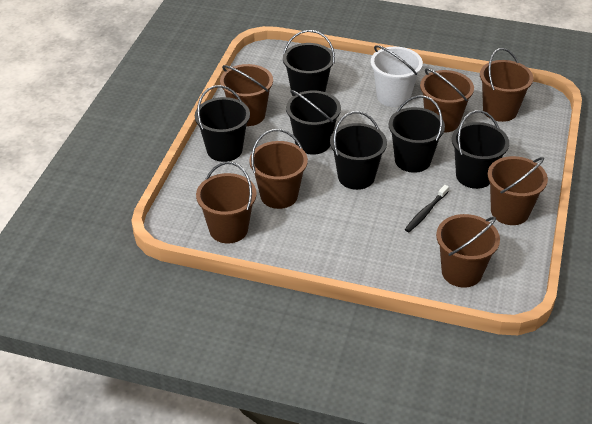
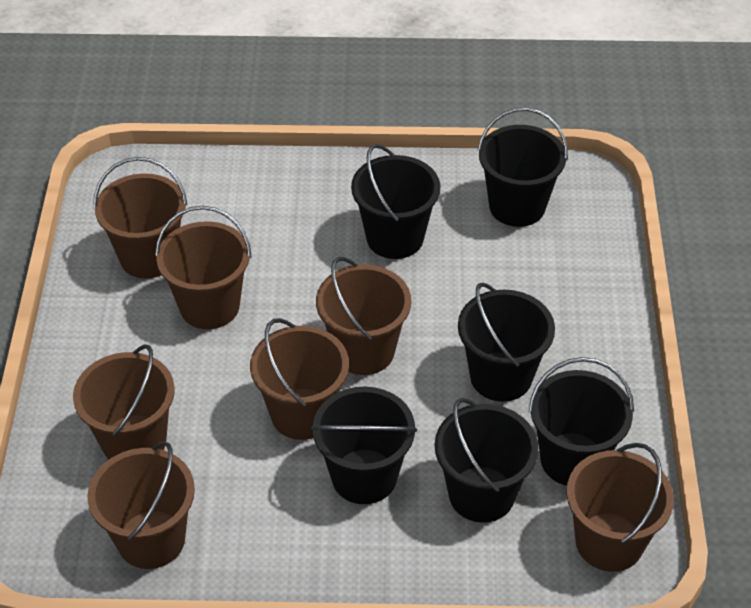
black toothbrush: [405,185,449,232] = 1 -> none = 0
white bucket: [371,45,423,107] = 1 -> none = 0

